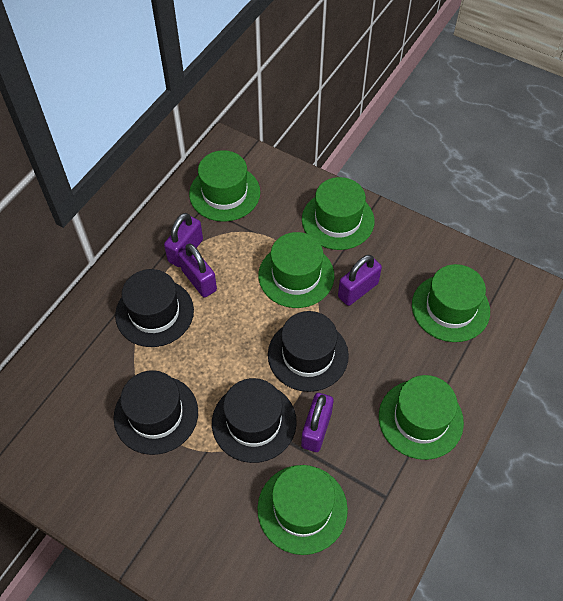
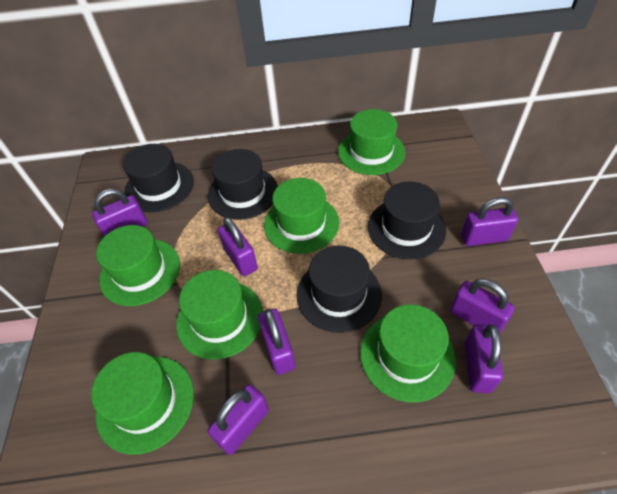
purple padlock: [164,213,203,267] [178,244,217,298] [301,393,334,452] [338,255,382,306] = 4 -> [92,189,148,237] [208,384,269,455] [218,217,258,276] [258,309,295,375] [450,278,515,333] [461,197,518,246] [465,324,503,393] = 7

